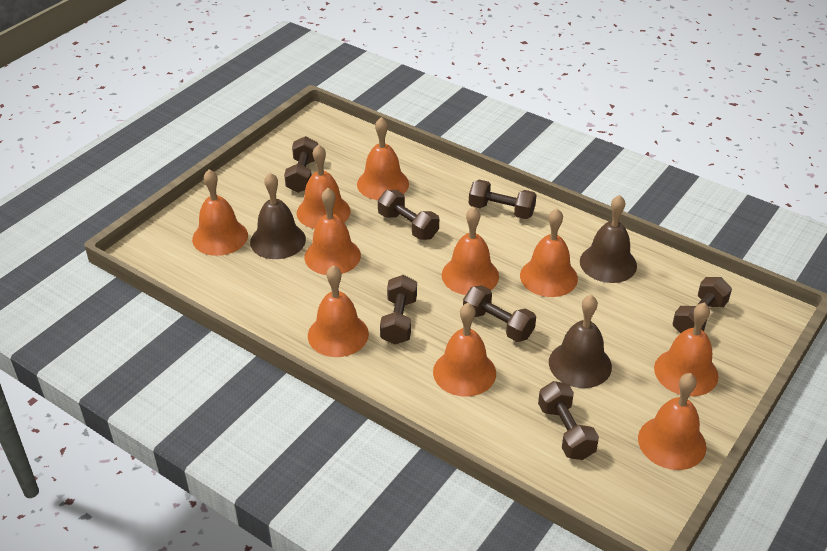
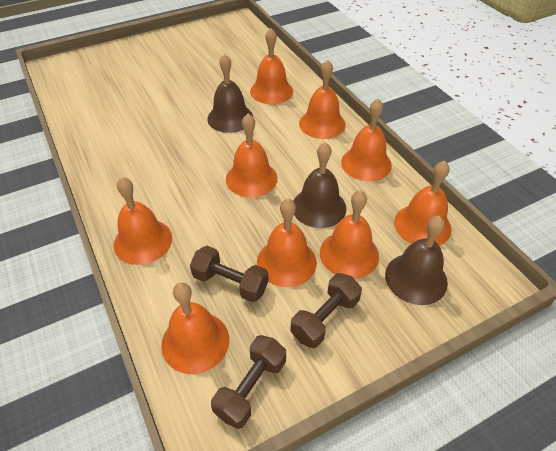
brown dumbbell: [284,136,318,193] [378,190,439,240] [380,275,417,345] [463,285,536,342] [469,180,536,219] [538,381,599,460] [672,277,732,334] = 7 -> [190,246,268,302] [211,335,286,429] [290,273,362,348] = 3
orange bell: [192,169,248,256] [297,144,351,229] [304,188,361,275] [308,265,369,357] [357,117,409,200] [433,303,496,397] [442,207,499,295] [520,208,578,297] [638,373,706,470] [654,303,719,396] = 10 -> [113,177,172,265] [161,282,229,374] [226,114,278,197] [250,29,293,104] [257,199,317,287] [299,60,346,139] [320,190,379,279] [341,99,392,181] [394,161,452,246] = 9

